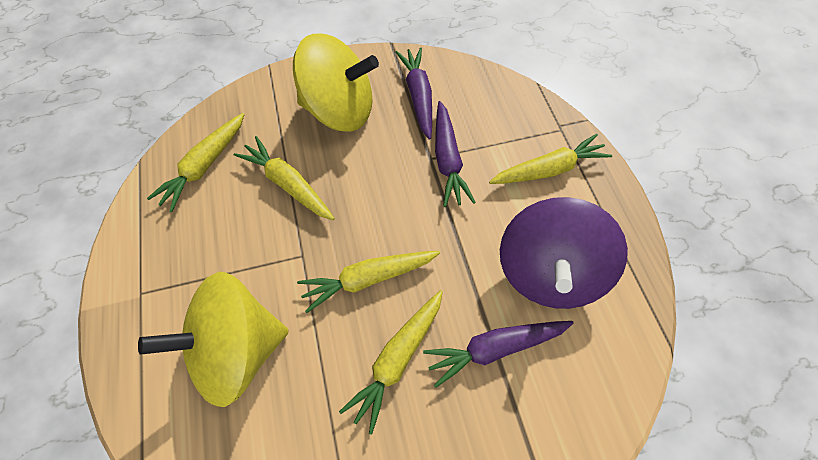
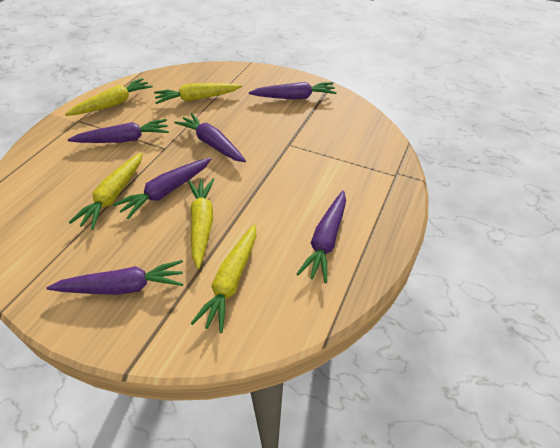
purple carrot: [395,47,432,140] [423,321,574,388] [435,101,476,207] = 3 -> [47,260,183,295] [68,119,169,143] [113,158,211,219] [174,113,246,162] [249,82,337,99] [297,191,346,283] = 6
purple spinning top: [500,197,628,309] = 1 -> none = 0
yellow spinning top: [138,272,289,407] [293,34,379,132] = 2 -> none = 0

